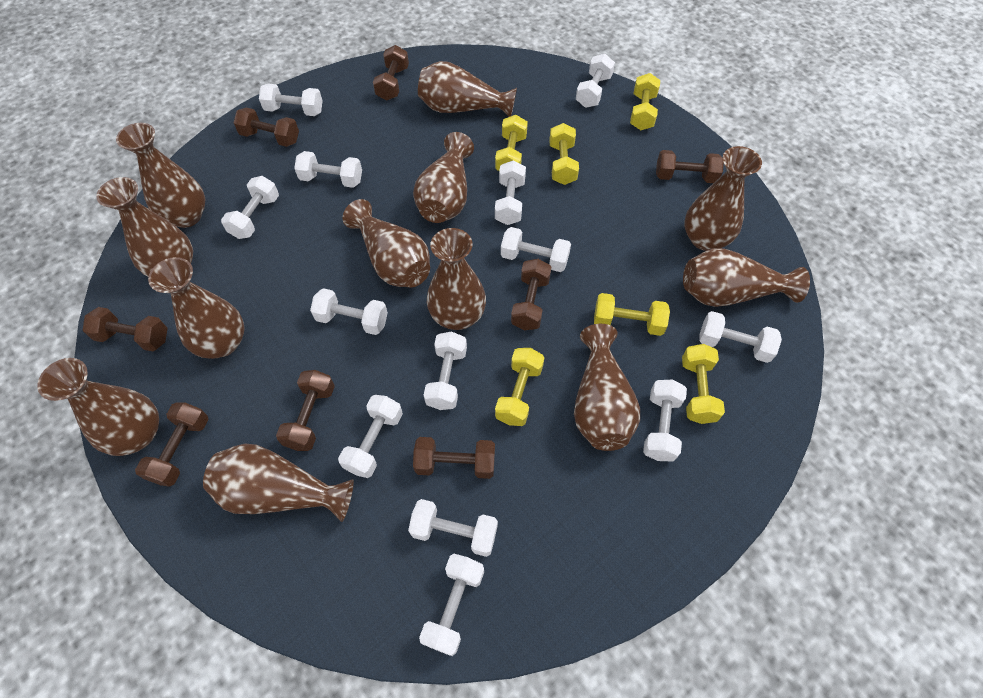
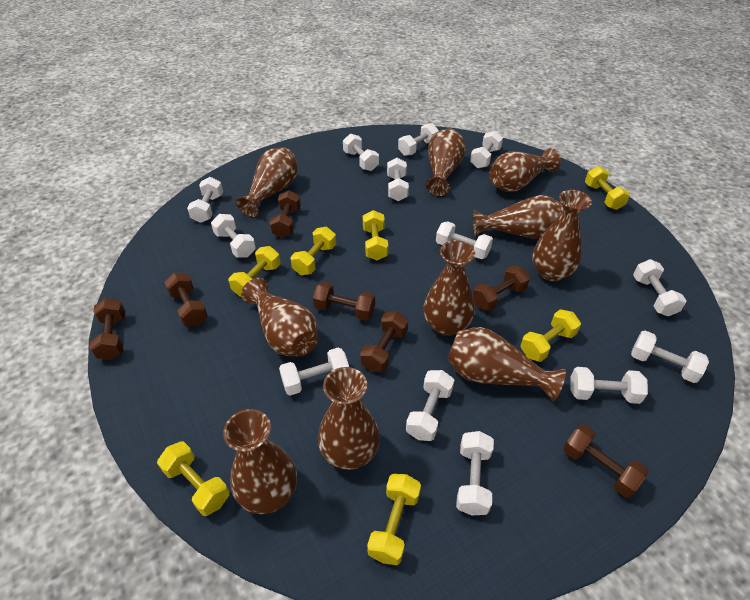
brown dumbbell: [83,307,168,351] [135,402,209,487] [233,108,299,147] [276,370,335,451] [373,45,409,101] [413,437,495,479] [511,259,551,330] [656,150,724,183] = 8 -> [89,298,125,360] [164,273,208,326] [270,190,301,238] [313,282,375,321] [360,311,408,372] [473,266,530,311] [563,424,649,498] = 7
brown vase: [37,358,159,456] [96,177,193,277] [116,123,205,228] [148,257,245,359] [203,444,354,522] [342,199,430,287] [413,132,474,223] [418,61,517,117] [427,228,486,330] [574,324,640,451] [683,248,810,307] [684,146,762,251] = 12 -> [223,409,297,514] [236,147,297,217] [241,278,318,357] [318,367,380,470] [423,240,475,336] [426,128,466,196] [447,327,566,402] [473,195,563,239] [489,148,561,192] [532,190,592,282] = 10
yellow dumbbell: [495,115,528,171] [495,348,544,426] [549,123,579,185] [594,293,670,336] [630,73,660,130] [682,344,725,424] = 6 -> [157,441,230,516] [229,246,280,297] [290,227,336,275] [363,210,388,260] [367,474,421,565] [520,309,581,362] [585,166,630,210] = 7

